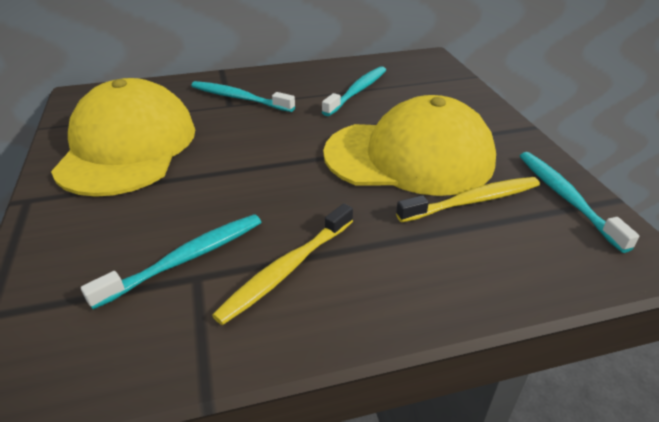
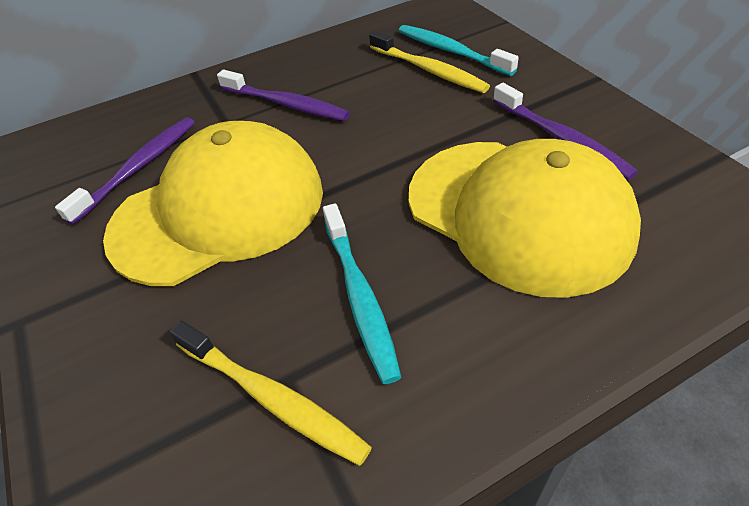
purple toothbrush: none = 0 -> [55,117,195,225] [217,70,350,121] [493,83,638,180] = 3
turquoise toothbrush: [81,214,261,309] [191,81,295,112] [322,66,386,116] [520,152,639,253] = 4 -> [323,203,401,384] [399,25,519,76] = 2

